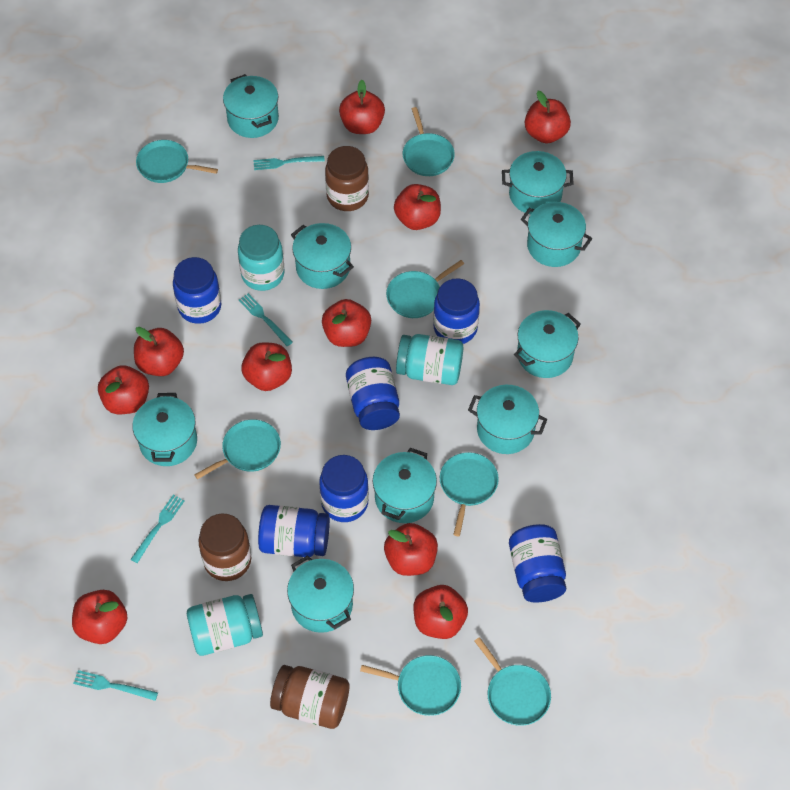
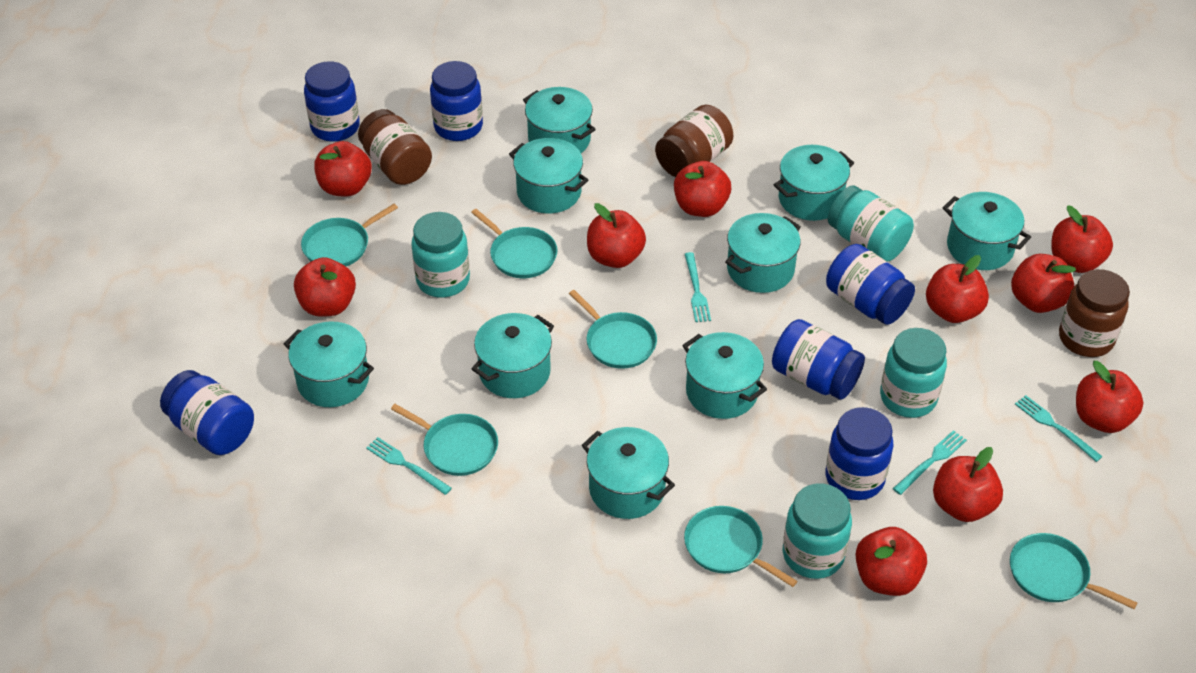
turquoise jar: [187,594,263,656] [238,225,284,291] [396,334,463,385] = 3 -> [411,212,470,298] [783,483,852,579] [828,185,914,262] [880,328,947,418] = 4
turquoise pan: [136,140,218,183] [194,419,281,479] [360,655,461,716] [386,260,464,318] [403,107,455,176] [440,452,499,536] [474,637,551,726] = 7 -> [301,204,398,266] [391,404,498,476] [471,209,557,278] [569,290,657,369] [684,506,798,587] [1010,533,1137,609] = 6

